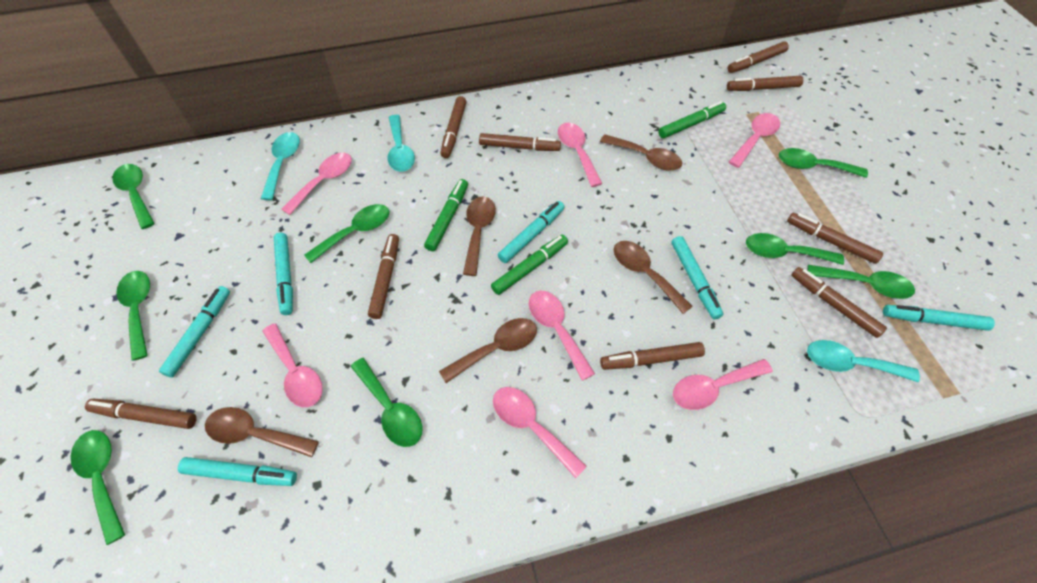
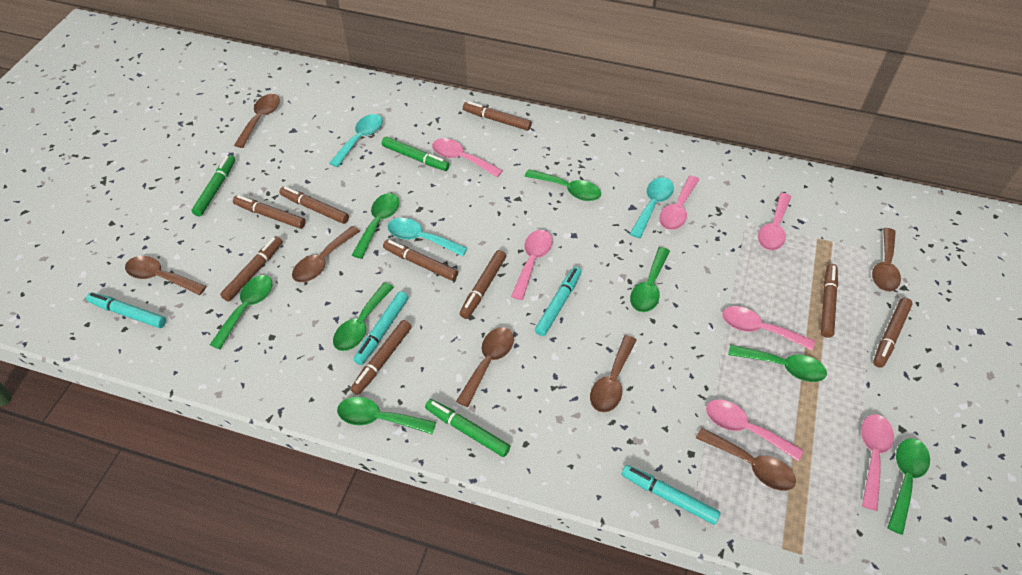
brown spoon: [205,407,319,457] [439,318,537,383] [463,196,496,276] [600,134,682,171] [614,241,693,314] = 5 -> [125,256,206,295] [234,94,280,148] [292,226,360,282] [456,327,514,407] [590,335,637,412] [696,428,796,491] [872,228,901,292] = 7
turquoise marker: [159,286,230,378] [178,457,297,486] [274,233,293,315] [498,201,565,263] [671,236,723,319] [883,305,995,331] = 6 -> [86,292,166,328] [354,291,408,365] [535,267,582,336] [622,465,721,525] = 4

